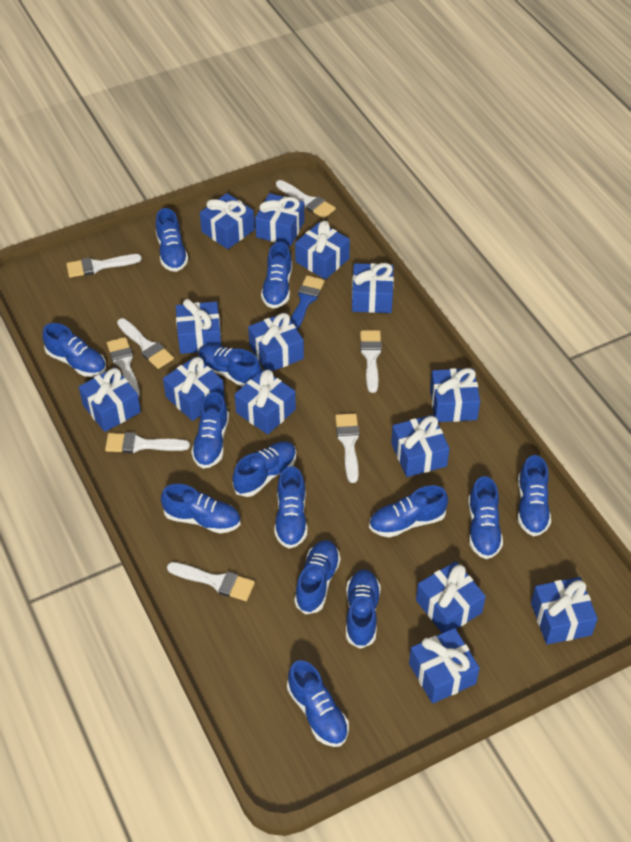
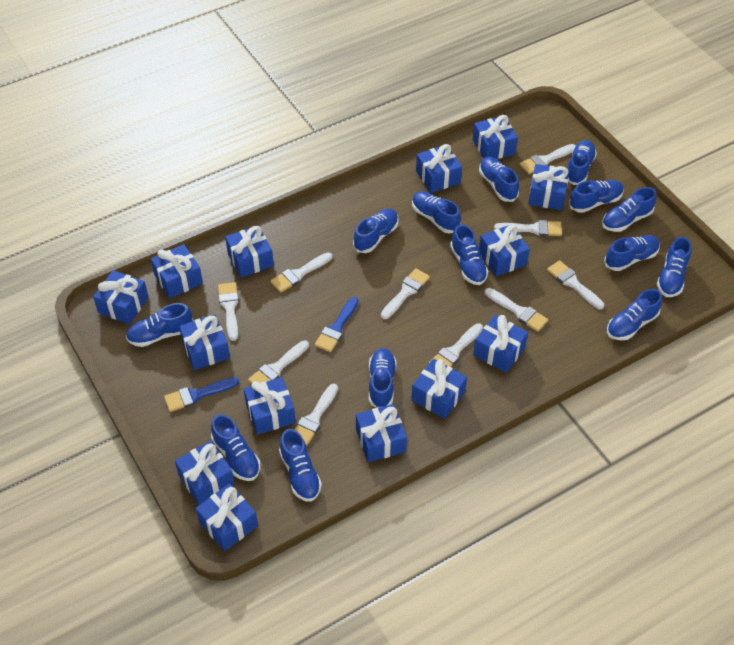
blue brush: [290,275,325,330] = 1 -> [164,377,239,412] [315,297,359,352] = 2
white brush: [66,254,142,278] [105,432,190,453] [107,337,140,397] [117,318,174,369] [167,562,255,601] [276,180,336,219] [335,413,360,483] [360,330,382,393] = 8 -> [218,282,239,341] [248,340,309,384] [271,252,332,293] [294,384,338,446] [381,268,430,319] [429,323,483,367] [485,288,548,332] [494,220,562,236] [520,144,576,174] [547,260,604,309] = 10

